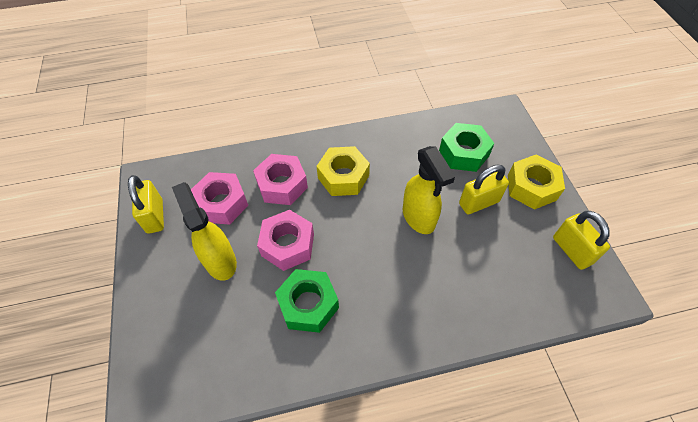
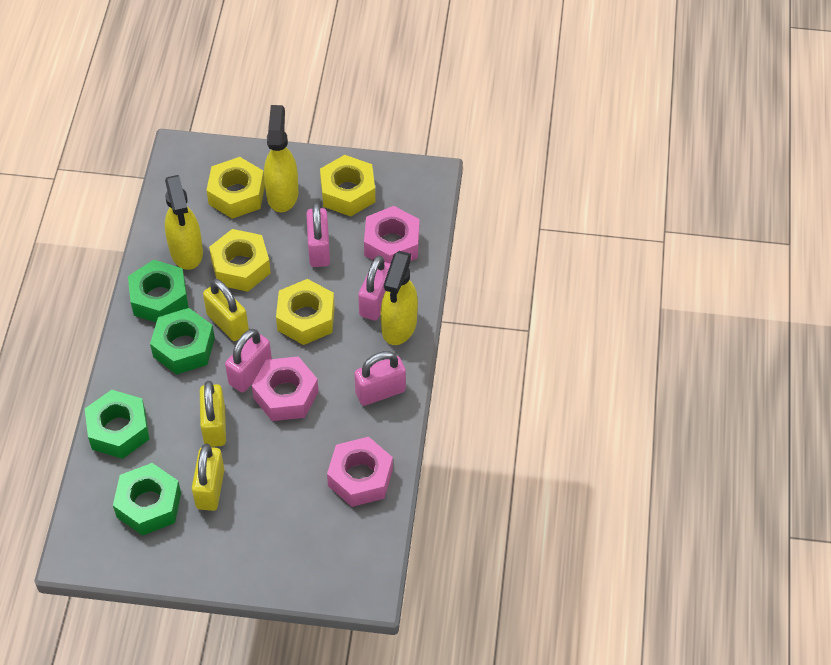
green nut: [275,269,339,333] [439,123,494,172] = 2 -> [85,390,150,459] [113,463,181,536] [128,260,188,322] [150,308,215,375] = 4
pink padlock: none = 0 -> [225,329,272,392] [306,202,330,267] [354,351,406,406] [358,255,390,321] = 4
yellow nut: [316,146,370,196] [508,154,565,210] = 2 -> [206,157,265,219] [209,229,271,292] [276,279,335,345] [320,155,375,216] = 4
yellow spray bottle: [172,182,237,281] [403,146,455,234] = 2 -> [165,175,203,270] [264,105,298,212] [381,251,418,345] = 3

